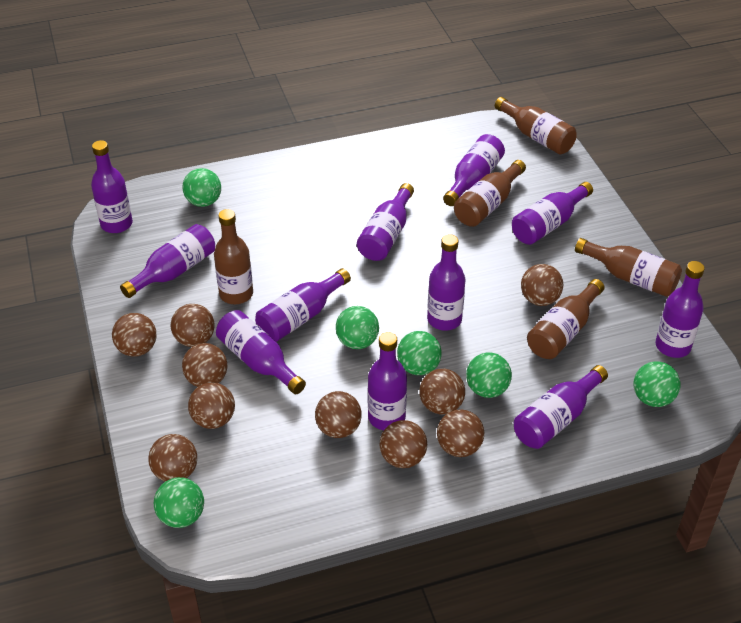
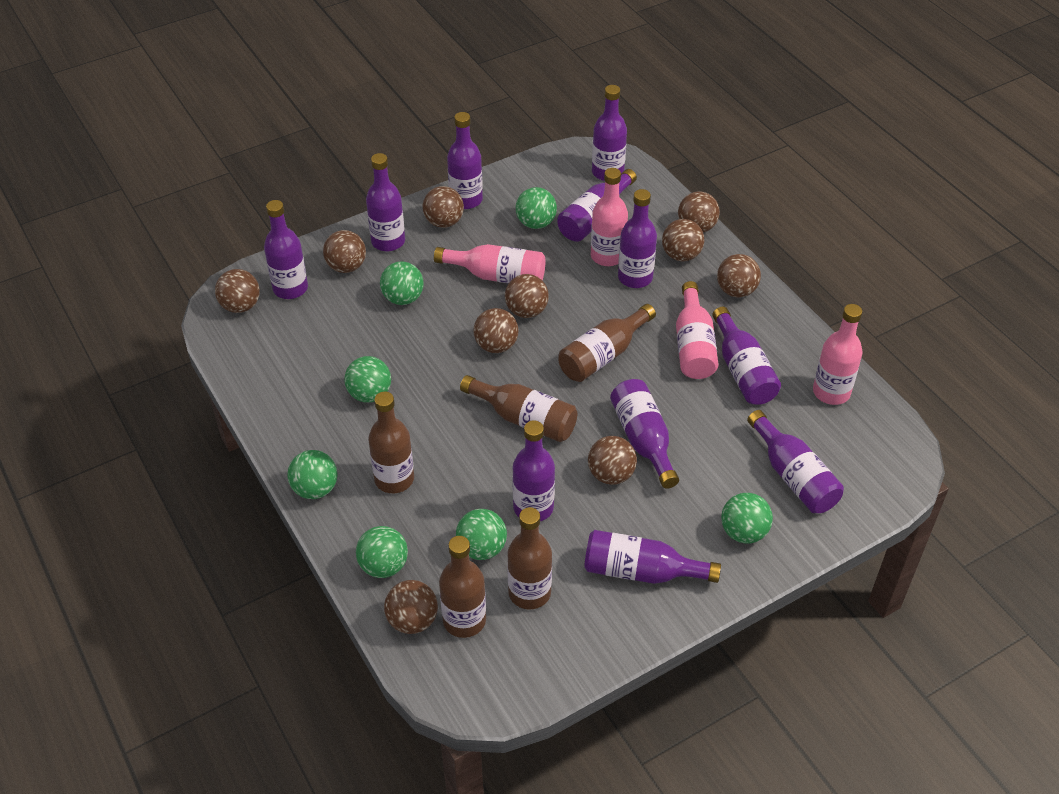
green ball: [154,477,204,528] [182,168,221,207] [336,306,379,349] [397,331,442,375] [466,353,512,398] [634,361,680,407] = 6 -> [287,450,338,499] [344,356,391,403] [356,526,408,578] [380,261,424,305] [456,509,507,560] [516,187,557,229] [721,493,773,543] = 7
pink bottle: none = 0 -> [434,244,546,284] [591,168,628,266] [676,281,719,379] [813,304,863,405] = 4

